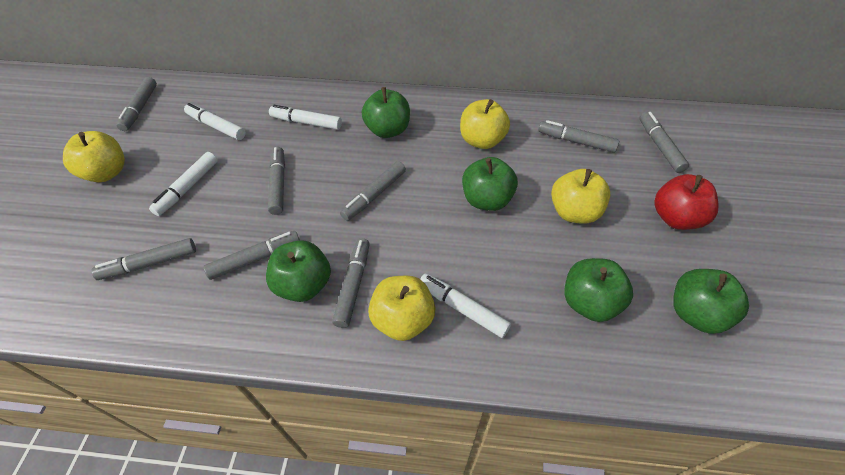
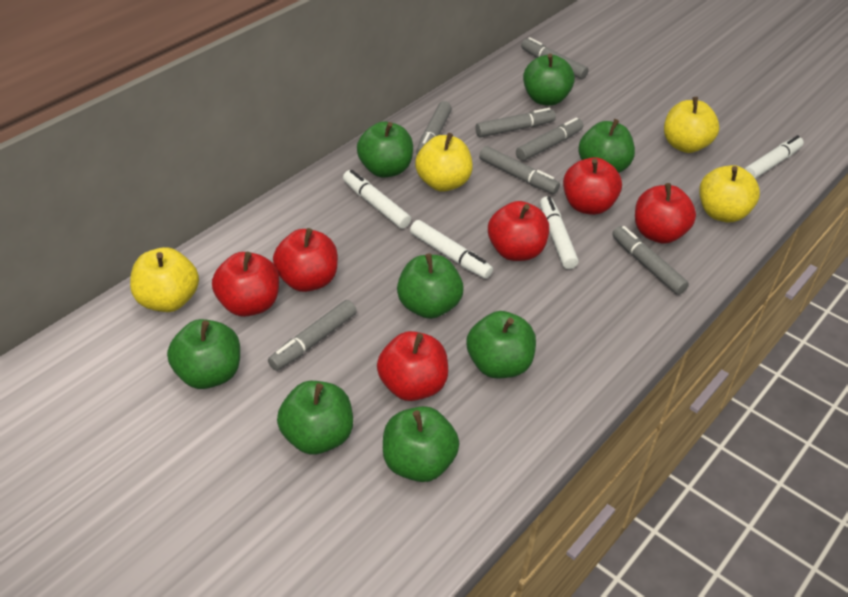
green apple: [266,240,331,302] [362,87,410,138] [462,157,518,211] [564,258,633,322] [673,269,749,334] = 5 -> [167,319,240,389] [277,381,353,455] [357,121,413,177] [383,406,459,482] [397,253,464,319] [466,311,536,378] [523,54,575,106] [578,119,635,173] = 8
grey marker: [91,238,196,280] [116,77,157,131] [203,231,300,280] [268,147,285,215] [332,238,370,328] [340,161,406,221] [538,120,619,153] [640,112,689,173] = 8 -> [268,300,357,371] [416,101,452,154] [475,108,556,137] [479,146,560,194] [516,117,583,161] [521,37,589,79] [612,226,689,295] = 7
red apple: [654,174,719,230] = 1 -> [212,252,279,317] [273,228,338,292] [377,331,448,401] [488,201,549,261] [563,157,622,215] [635,183,696,244] = 6

